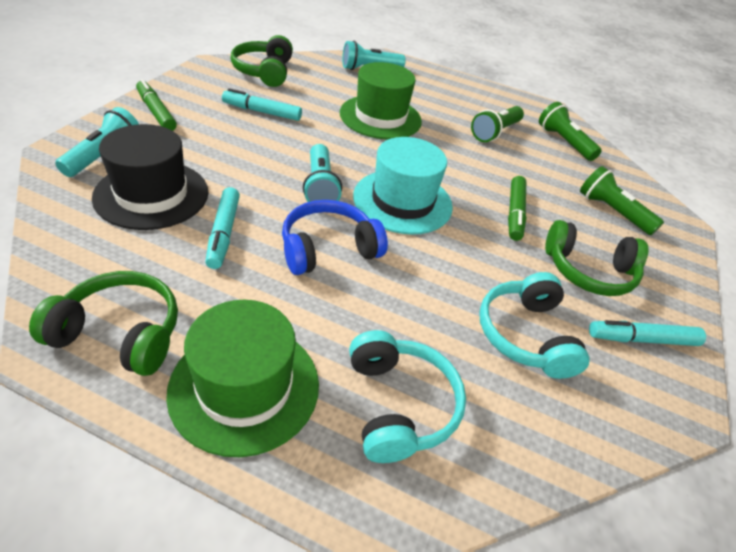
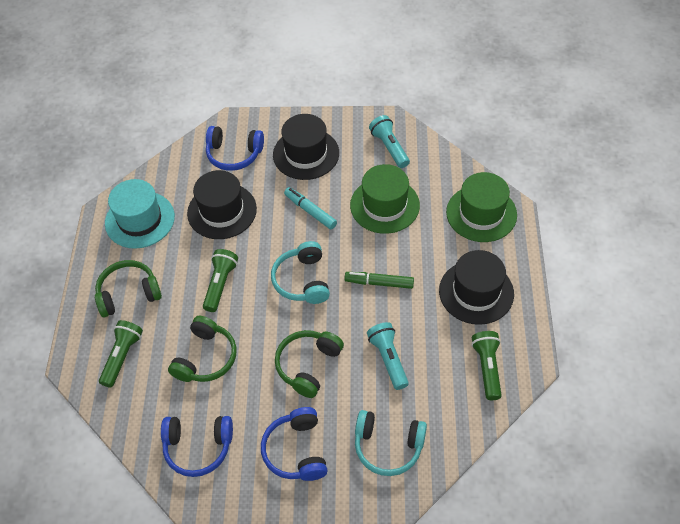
black hat: [92,124,208,230] = 1 -> [187,170,257,239] [273,114,339,180] [439,250,514,325] = 3
blue headphones: [282,200,388,275] = 1 -> [161,416,233,477] [206,126,264,171] [261,407,328,481] = 3
green marker: [136,79,177,131] [508,176,527,241] = 2 -> [345,272,414,289] = 1
turquoise flashlight: [55,107,139,177] [303,144,342,202] [342,41,406,70] = 3 -> [367,322,409,390] [369,115,410,168] = 2
turquoise marker: [205,187,240,269] [222,88,302,121] [589,320,706,346] = 3 -> [284,187,337,229] = 1

